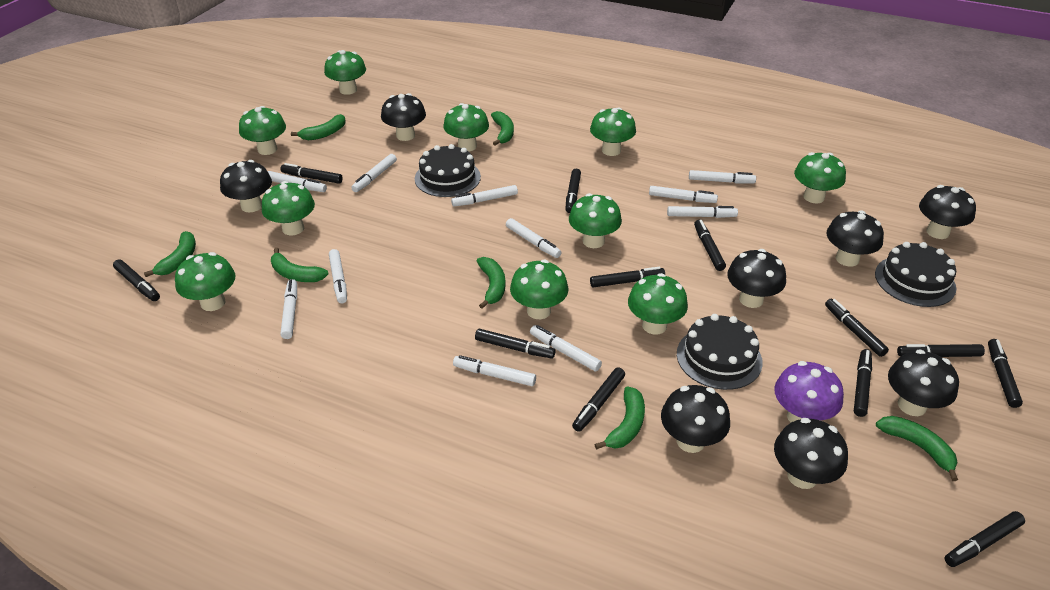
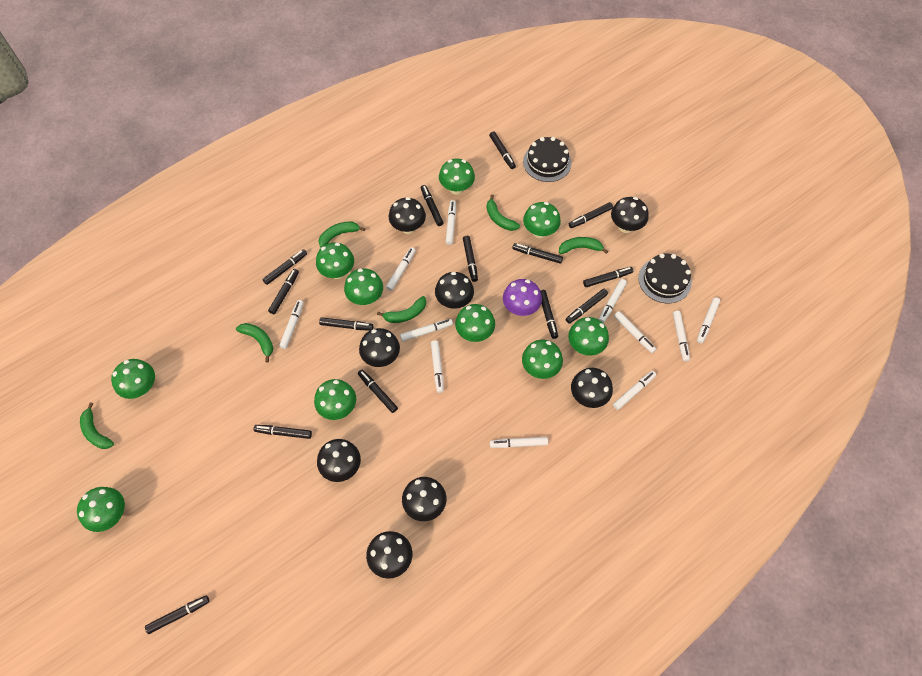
black cake: [415,144,481,197] [677,314,763,390] [875,242,956,307] = 3 -> [523,137,572,182] [638,253,692,303] = 2
black marker: [113,259,160,301] [280,163,343,184] [475,329,556,359] [565,169,581,213] [572,367,625,432] [590,267,665,287] [694,220,726,271] [825,299,889,357] [854,349,872,417] [897,344,985,357] [945,511,1025,567] [988,339,1023,408] = 12 -> [145,595,210,634] [254,425,312,439] [262,249,307,285] [268,269,299,314] [319,317,373,331] [358,370,398,413] [421,185,444,226] [463,236,478,282] [489,131,516,169] [512,243,563,264] [540,290,558,339] [566,289,608,324] [569,202,613,228] [583,267,633,287] = 14
green banana: [144,231,196,277] [271,248,329,282] [291,114,346,140] [477,257,505,309] [491,111,514,146] [594,386,645,450] [876,416,958,481] = 7 -> [80,402,114,449] [236,323,273,362] [318,222,365,248] [377,296,426,323] [487,194,520,231] [559,237,608,254] = 6

